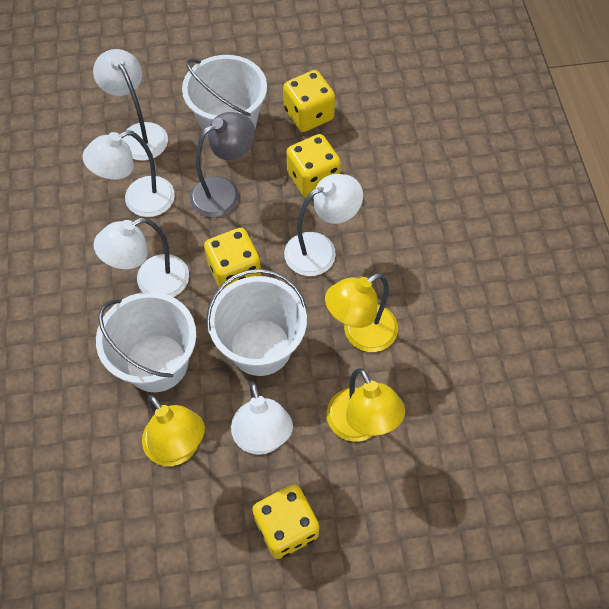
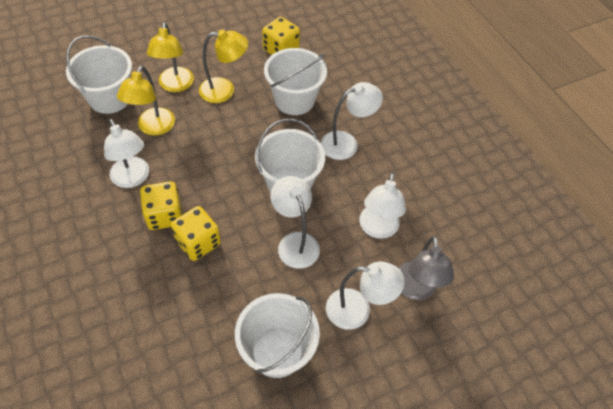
white bucket: [96,292,196,392] [182,55,267,138] [206,269,307,376] = 3 -> [66,35,132,114] [235,293,320,378] [255,119,325,193] [264,48,327,115] = 4
yellow dice: [204,228,261,289] [252,484,319,559] [283,70,335,132] [287,134,341,198] = 4 -> [140,181,183,230] [171,206,221,261] [262,17,300,55] = 3

